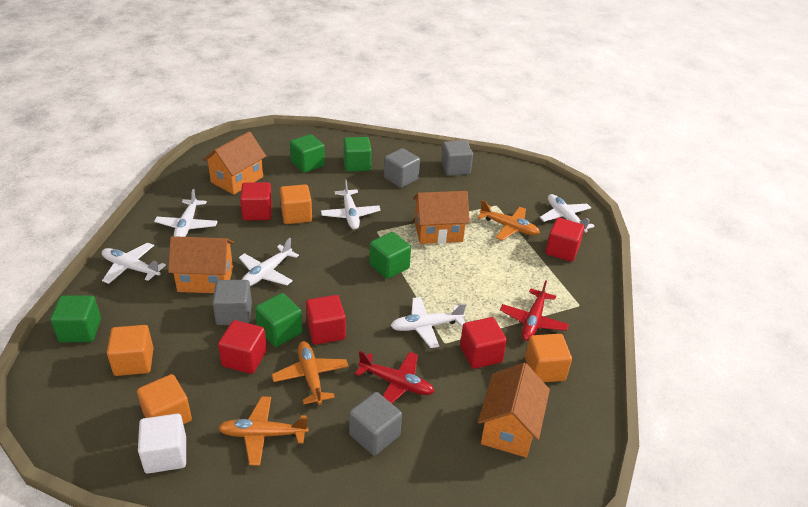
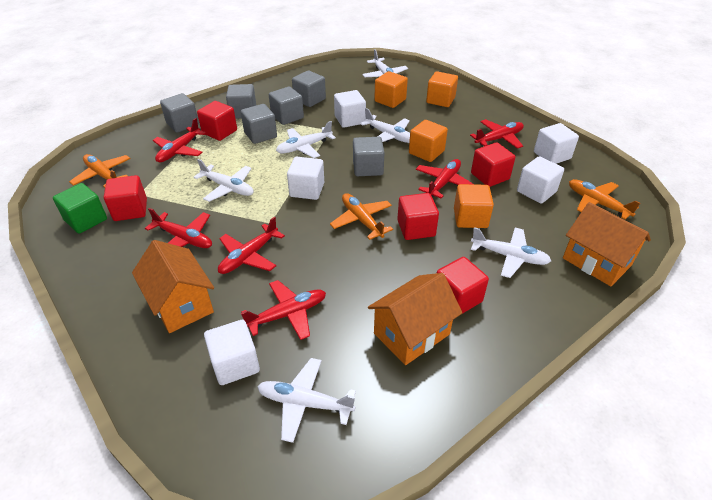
green cube: [50,295,101,342] [255,293,302,347] [290,134,325,173] [343,137,372,172] [369,232,411,279] = 5 -> [53,183,107,234] = 1
grey cube: [212,280,252,325] [349,392,402,456] [384,148,420,188] [441,140,473,176] = 4 -> [160,93,199,133] [226,84,256,119] [241,104,277,144] [269,87,304,125] [292,70,326,107] [353,137,384,176] = 6
orange house: [168,236,234,293] [203,131,266,195] [413,191,470,244] [478,363,550,458] = 4 -> [132,240,214,333] [368,273,462,365] [563,202,651,286] = 3
red plane: [355,351,435,403] [500,280,569,341] = 2 -> [145,208,212,248] [153,118,206,162] [218,216,285,274] [241,280,326,340] [416,159,473,199] [470,119,524,149] = 6
white cube: [138,414,186,474] = 1 -> [204,320,260,385] [287,157,324,200] [334,90,366,128] [517,156,564,204] [534,123,579,164] = 5

